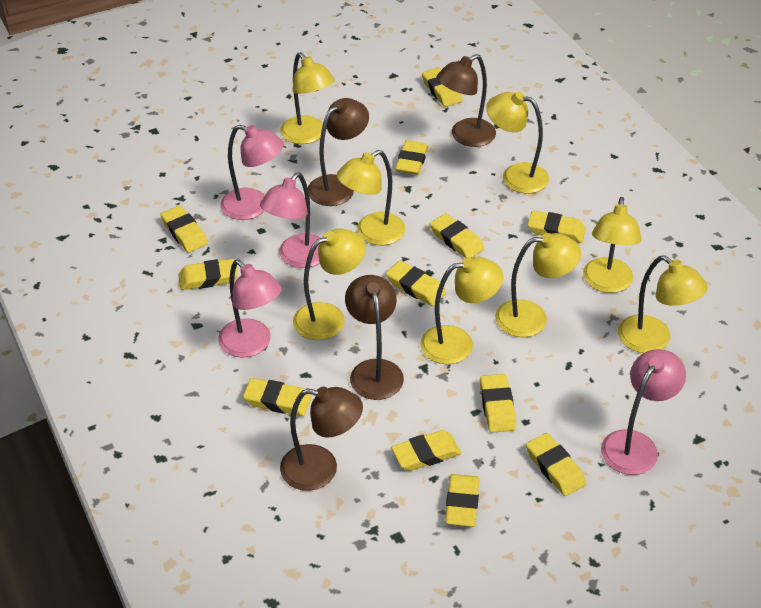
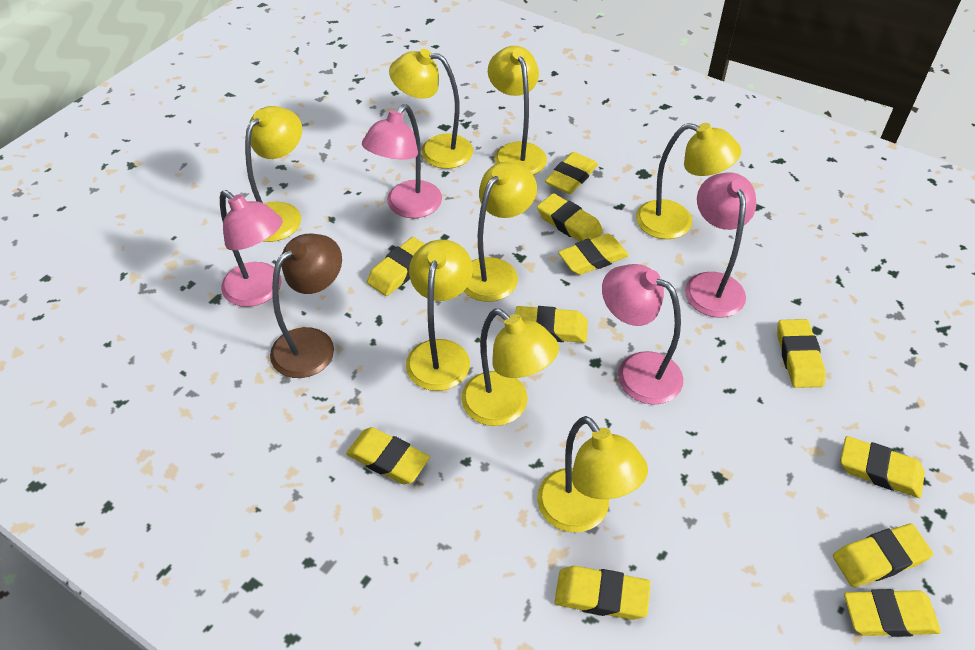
brown lamp: [280,386,363,491] [308,98,369,206] [345,275,404,400] [437,54,496,147] = 4 -> [270,234,342,378] = 1
yellow eraser: [160,205,208,253] [178,259,238,290] [243,378,311,416] [386,261,446,306] [391,430,461,471] [395,140,429,175] [422,67,463,107] [430,213,484,258] [445,474,479,527] [480,374,516,433] [526,433,586,496] [528,211,586,243] = 12 -> [346,427,430,484] [367,237,425,296] [515,306,588,343] [537,193,603,242] [545,152,598,194] [555,566,651,620] [558,233,629,275] [777,319,826,388] [833,524,933,587] [840,436,925,498] [844,589,941,637] = 11

